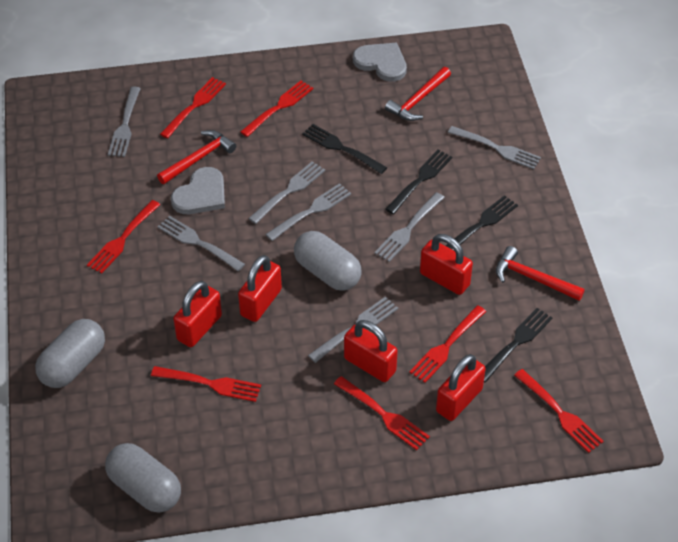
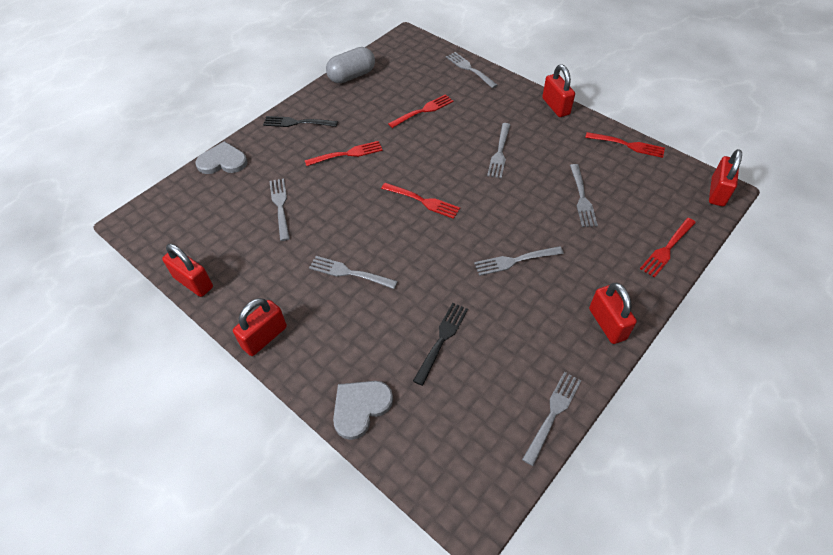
black fork: [302,124,387,174] [386,150,452,214] [446,195,518,251] [484,308,553,383] = 4 -> [263,116,338,127] [413,303,468,386] = 2
grey capsule: [35,319,105,388] [105,443,181,513] [294,231,362,291] = 3 -> [326,47,375,83] = 1
red fork: [87,200,160,274] [151,366,261,402] [160,77,226,138] [240,81,313,137] [334,376,430,450] [409,305,486,383] [514,369,604,453] = 7 -> [305,141,383,166] [381,183,460,219] [388,94,453,128] [585,132,665,158] [640,218,696,278] = 5
red hammer: [157,130,236,184] [385,67,451,121] [496,246,585,301] = 3 -> none = 0

